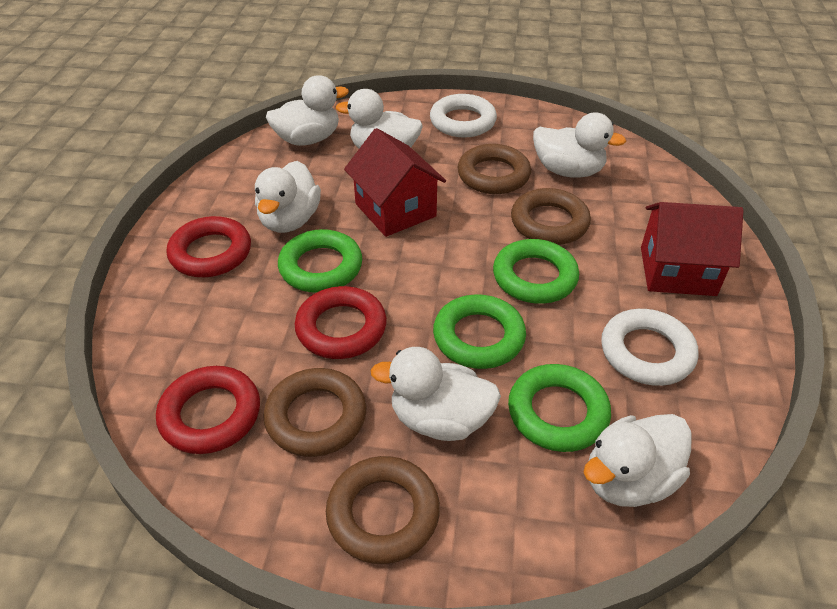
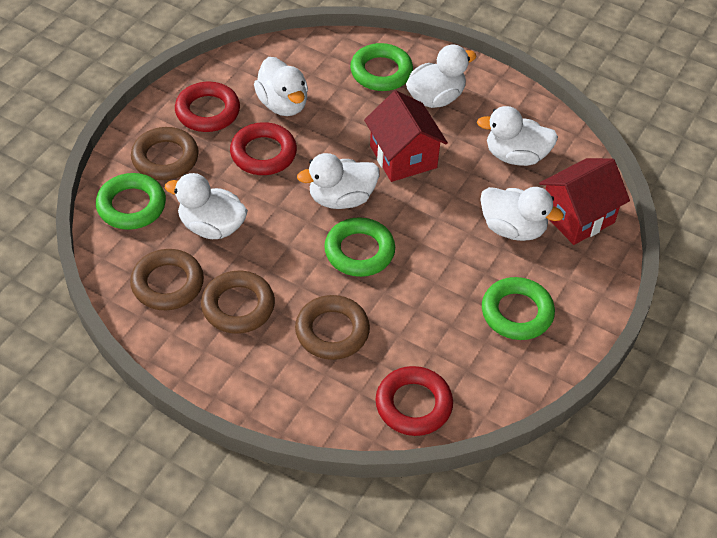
white ring: [430,94,497,138] [601,309,698,386] = 2 -> none = 0

